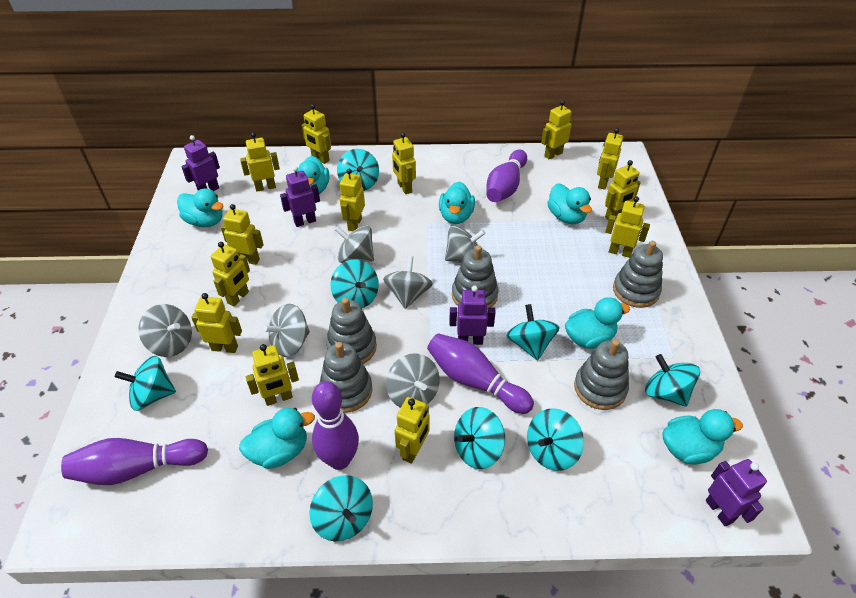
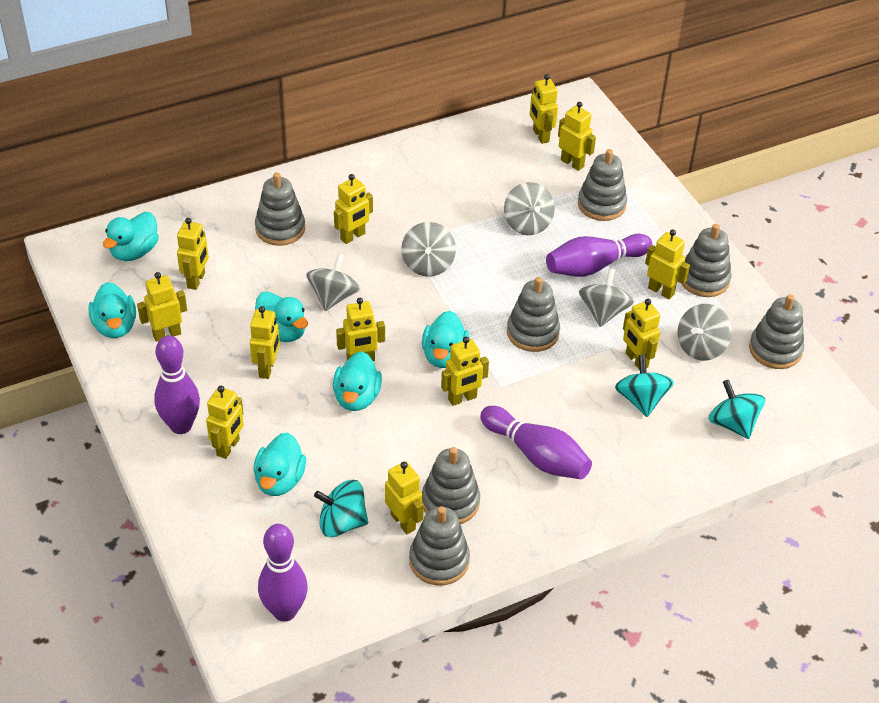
grey spinning top: [138,304,192,357] [263,304,310,357] [335,225,374,263] [383,256,433,309] [386,353,440,408] [445,226,486,263] = 6 -> [306,254,360,311] [401,222,456,277] [504,182,555,235] [579,268,634,327] [678,304,732,361] = 5
grey stacking toy: [320,342,372,413] [326,298,377,364] [452,245,498,310] [574,339,629,410] [613,241,663,308] = 5 -> [255,172,305,246] [409,506,470,586] [422,447,480,524] [507,277,560,352] [578,149,627,221] [682,224,732,297] [749,294,804,369] = 7
purple robot: [181,135,220,191] [280,166,320,227] [449,286,496,345] [706,459,767,526] = 4 -> none = 0
turquoise duck: [177,189,224,227] [239,408,315,469] [297,156,329,194] [439,181,475,224] [547,183,592,224] [565,297,630,349] [663,409,743,465] = 7 -> [88,282,136,338] [103,212,159,261] [253,432,306,496] [255,291,308,342] [333,351,382,411] [422,311,469,368] = 6
turquoise spinning top: [115,356,176,411] [309,475,373,541] [330,259,379,308] [337,149,379,191] [454,407,505,469] [506,304,560,361] [527,408,584,471] [645,354,700,407] = 8 -> [314,480,368,537] [615,355,674,417] [709,380,765,439] = 3
yellow robot: [191,293,242,353] [211,242,250,306] [221,204,264,265] [240,132,280,192] [246,344,299,406] [302,104,331,164] [340,169,365,231] [392,133,416,194] [395,397,429,464] [541,100,572,160] [597,128,623,190] [605,160,641,220] [605,196,650,258] = 13 -> [137,272,187,342] [177,218,209,290] [206,386,244,459] [250,306,280,379] [334,174,373,244] [336,298,385,361] [385,461,424,534] [441,337,489,406] [530,74,558,144] [558,102,596,171] [623,299,660,370] [645,229,690,300] = 12

